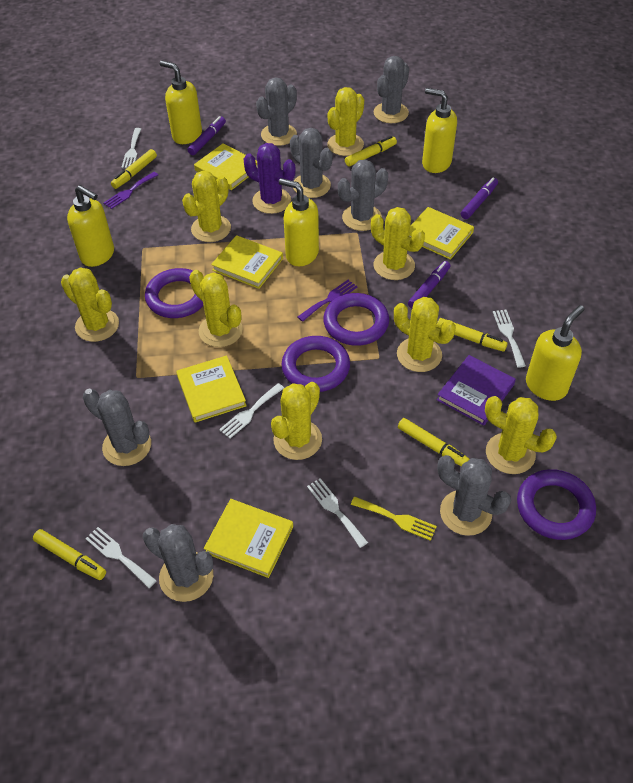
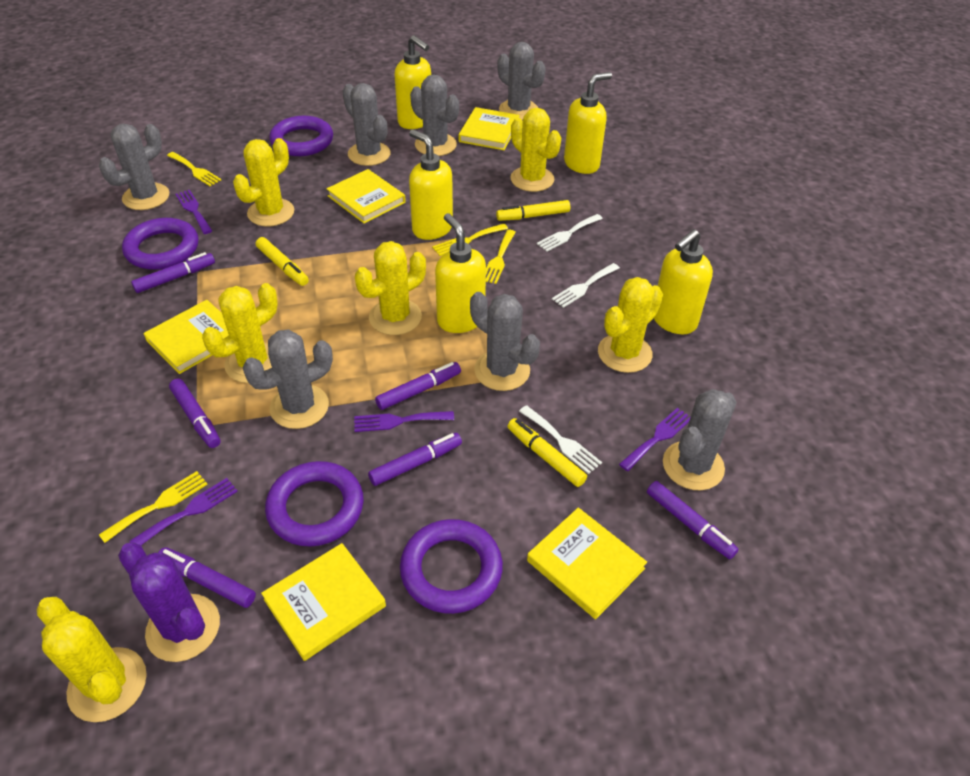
purple book: [437,355,516,426] = 1 -> none = 0
purple fork: [103,172,158,209] [298,280,358,322] = 2 -> [129,478,238,545] [175,190,212,234] [354,411,454,432] [619,408,691,471] = 4
purple marker: [188,116,226,155] [408,261,450,308] [461,177,498,219] = 3 -> [131,252,215,293] [158,547,256,608] [169,379,221,448] [368,433,462,486] [375,362,461,410] [647,481,738,559] = 6
white fork: [85,527,157,588] [121,128,141,168] [219,383,284,439] [307,478,368,548] [493,310,526,368] = 5 -> [519,405,602,474] [537,214,603,252] [552,263,620,308] = 3
yellow cactus: [61,267,119,342] [182,171,231,242] [189,270,243,347] [271,382,322,460] [327,87,364,156] [371,207,425,280] [394,297,456,372] [485,396,557,474] = 8 -> [37,597,147,722] [202,283,278,383] [233,138,294,226] [355,241,426,335] [510,108,561,192] [598,277,663,373] = 6
yellow fork: [351,497,437,541] = 1 -> [99,471,208,543] [167,152,221,186] [432,224,508,256] [486,230,516,284] = 4
yellow marker: [33,529,106,580] [111,149,157,189] [345,136,397,166] [398,418,470,466] [436,318,508,352] = 5 -> [256,237,309,286] [496,200,570,221] [507,418,587,487] = 3

